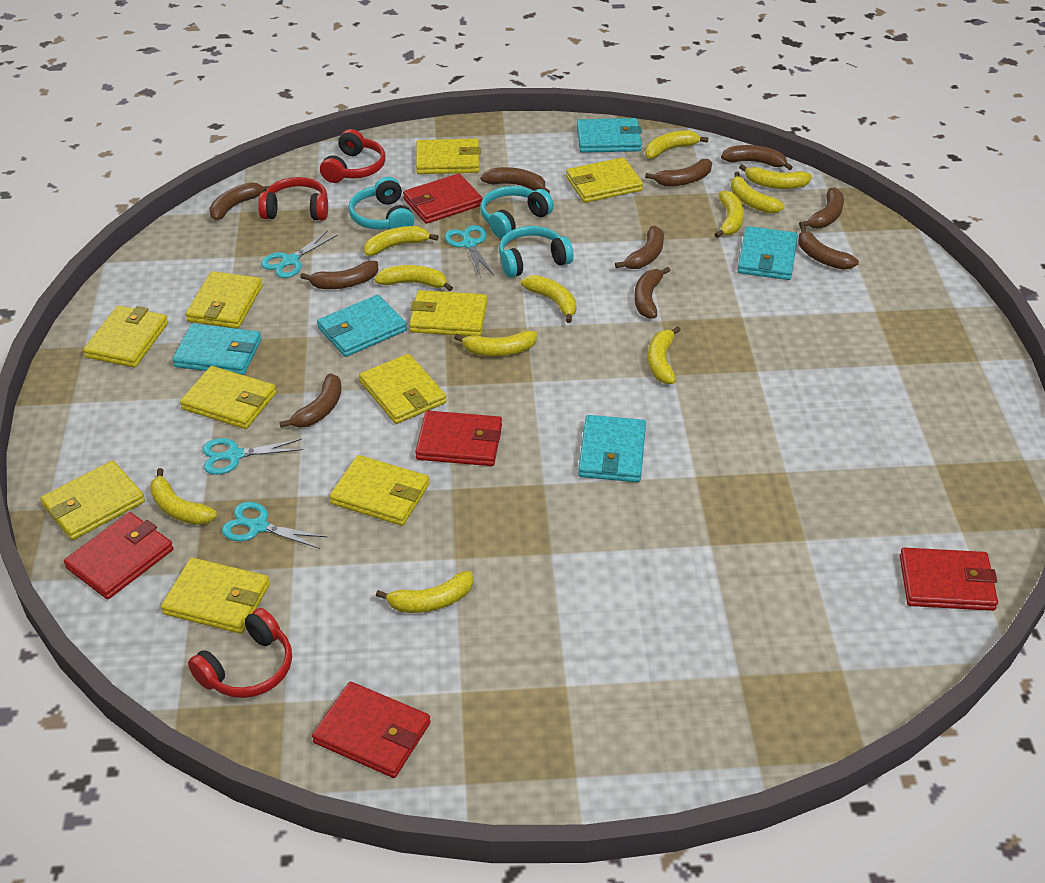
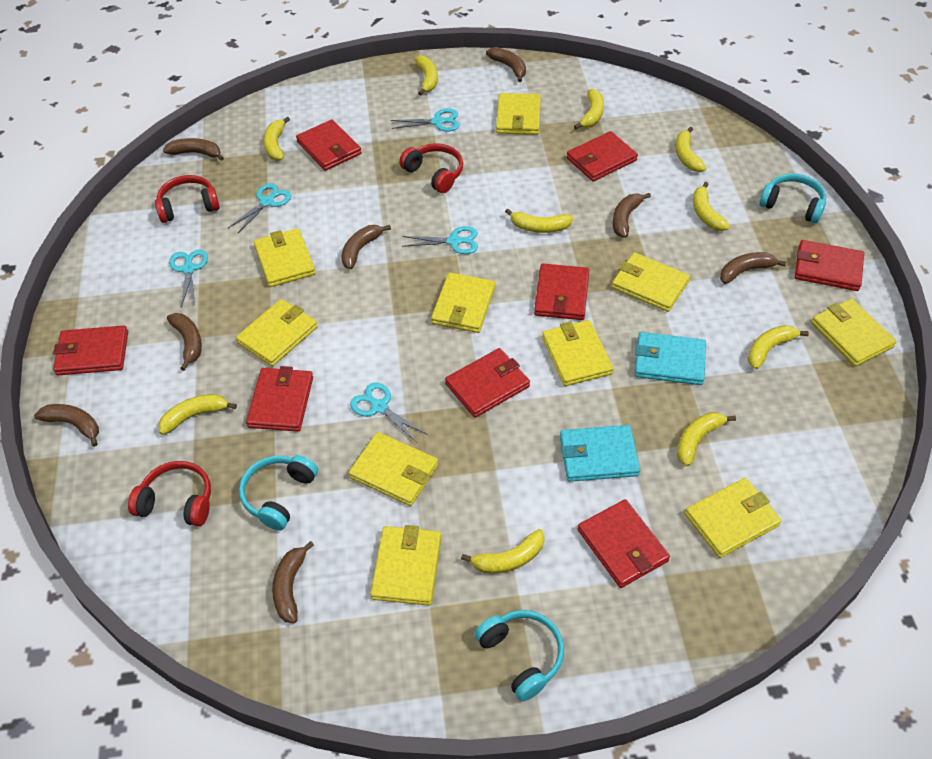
brown banana: [210,182,270,220] [279,373,341,428] [300,261,379,289] [481,167,550,193] [615,226,664,269] [634,267,670,319] [645,159,712,186] [721,145,793,170] [798,226,859,270] [799,187,844,228] = 10 -> [34,404,99,447] [163,138,224,161] [167,313,202,371] [272,541,314,623] [341,225,391,269] [486,47,526,82] [613,193,651,238] [720,252,786,284] = 8
red wallet: [64,512,173,599] [312,682,431,778] [403,174,483,224] [415,411,502,466] [900,547,998,611] = 5 -> [53,325,128,375] [246,366,313,432] [296,120,362,171] [445,348,530,418] [534,264,589,320] [567,131,638,181] [578,499,670,588] [795,240,864,291] = 8
turquoise scissors: [202,438,303,475] [222,502,327,549] [261,230,337,278] [445,225,494,278] = 4 -> [169,249,208,308] [228,183,291,233] [350,383,428,443] [391,108,460,132] [402,226,478,254] = 5
turquoise wallet: [172,323,261,375] [317,295,407,357] [577,118,642,153] [578,415,646,482] [737,226,798,280] = 5 -> [560,425,640,482] [635,332,706,385] = 2
yellow banana: [150,468,217,525] [364,226,439,256] [375,265,453,291] [376,571,473,613] [454,330,537,356] [521,275,577,323] [645,130,708,159] [648,326,681,384] [714,191,744,238] [731,172,785,214] [739,164,812,189] = 11 -> [158,394,237,435] [263,117,290,161] [414,55,438,95] [461,529,545,574] [505,208,573,233] [574,89,604,129] [675,127,706,172] [677,412,736,466] [693,182,730,231] [748,325,809,369] = 10

